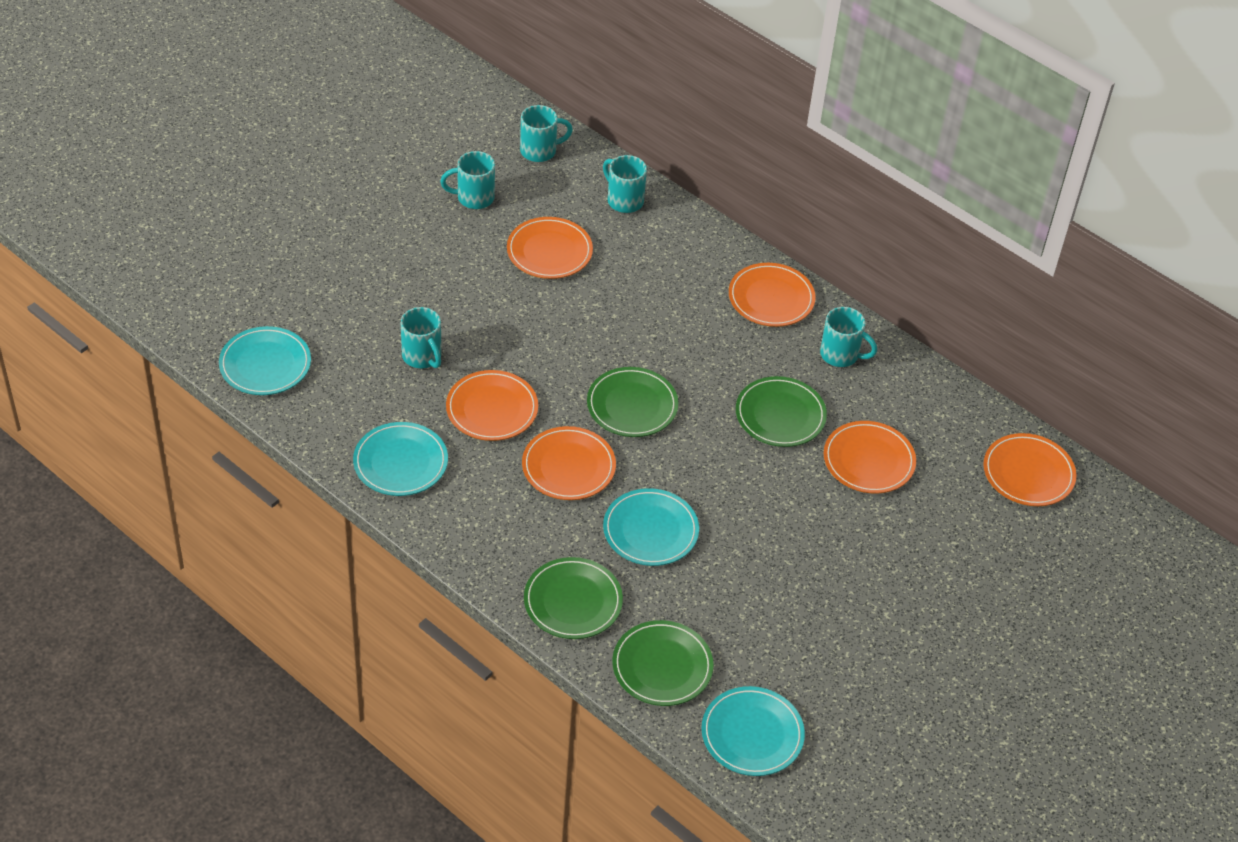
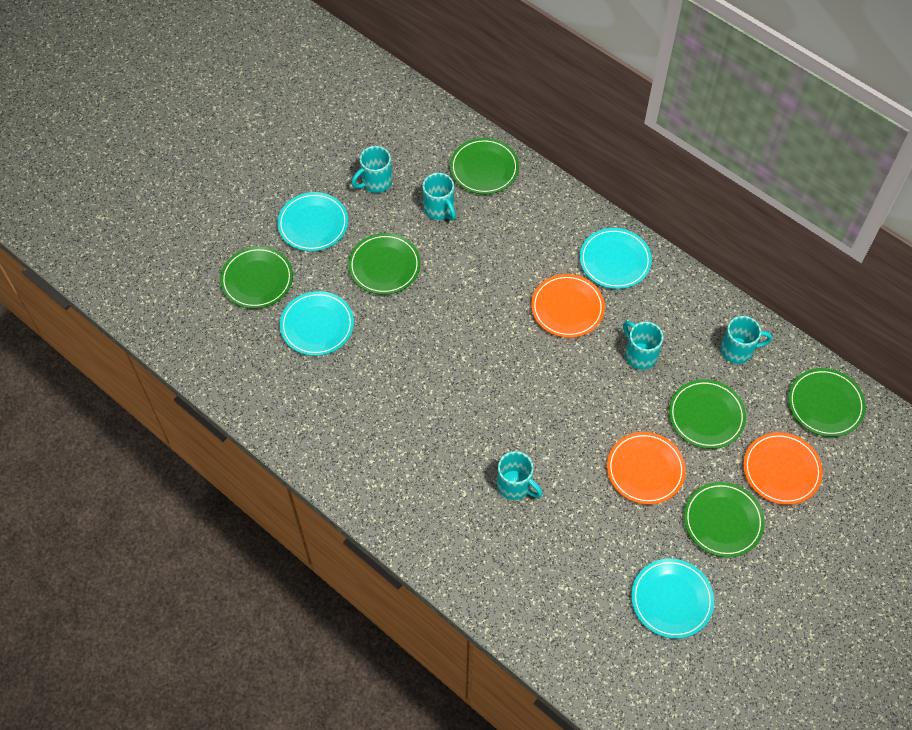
green plate: [524,557,623,639] [587,367,678,437] [612,620,714,706] [736,376,827,447] = 4 -> [220,246,293,309] [348,233,421,295] [450,138,519,194] [669,379,746,449] [684,482,764,558] [788,368,866,437] = 6
orange plate: [446,370,538,441] [507,217,593,279] [522,426,616,500] [729,263,816,327] [824,421,916,494] [983,433,1076,506] = 6 -> [531,274,605,338] [607,432,686,505] [743,432,823,505] = 3

